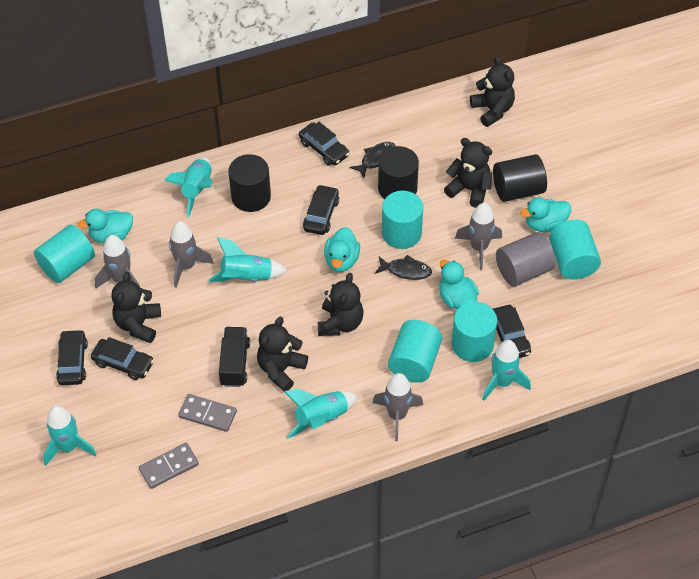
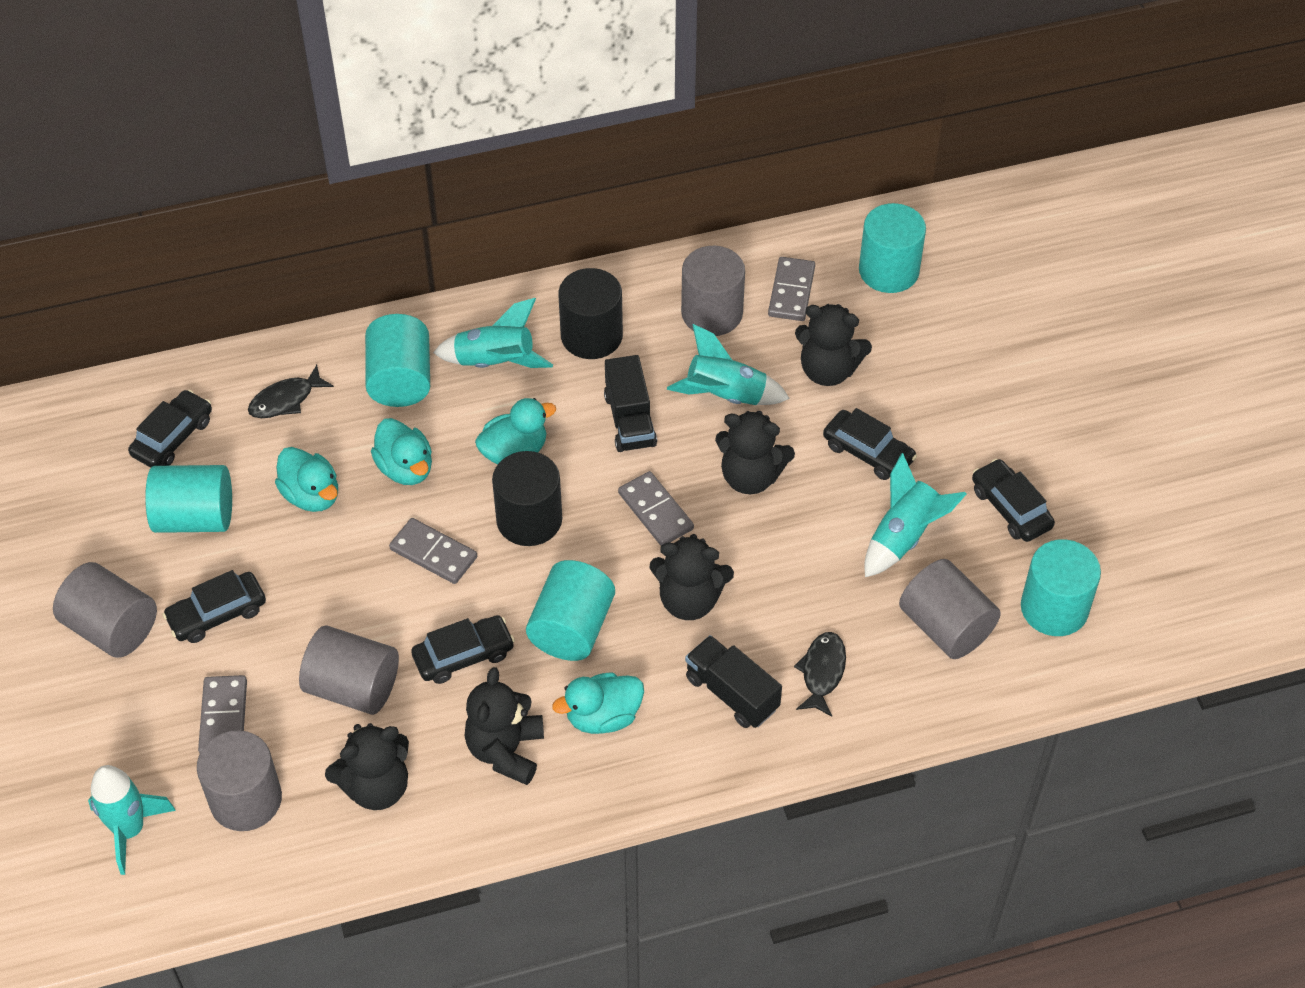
black cylinder: [228,154,271,212] [378,146,419,199] [493,154,547,202] = 3 -> [492,451,562,546] [558,268,623,359] = 2
black truck: [219,327,250,387] = 1 -> [604,355,657,452] [685,635,782,728] = 2
grey cylinder: [496,232,556,286] = 1 -> [53,562,157,658] [197,730,282,831] [299,625,399,715] [681,246,745,336] [899,559,1001,659] = 5
grey domino: [139,443,199,489] [178,394,237,432] = 2 -> [198,675,247,754] [389,518,477,584] [618,471,694,546] [768,257,815,321] = 4
grey rocket: [95,235,140,288] [169,221,214,288] [372,373,423,441] [455,203,502,270] = 4 -> none = 0
turquoise rocket: [43,406,96,466] [164,157,213,217] [209,237,288,282] [284,389,358,438] [482,340,531,401] = 5 -> [88,765,176,875] [433,298,553,368] [667,324,790,405] [864,453,967,577] = 4

